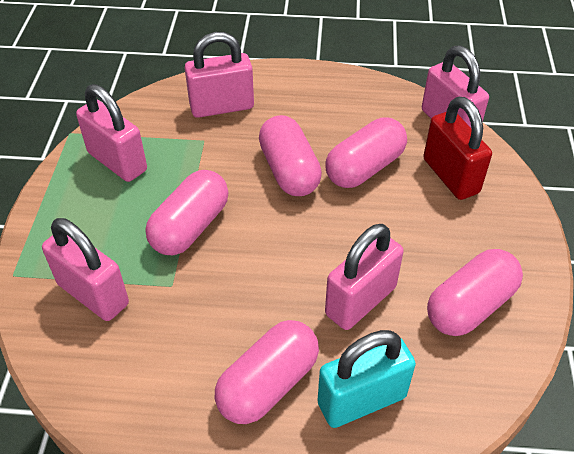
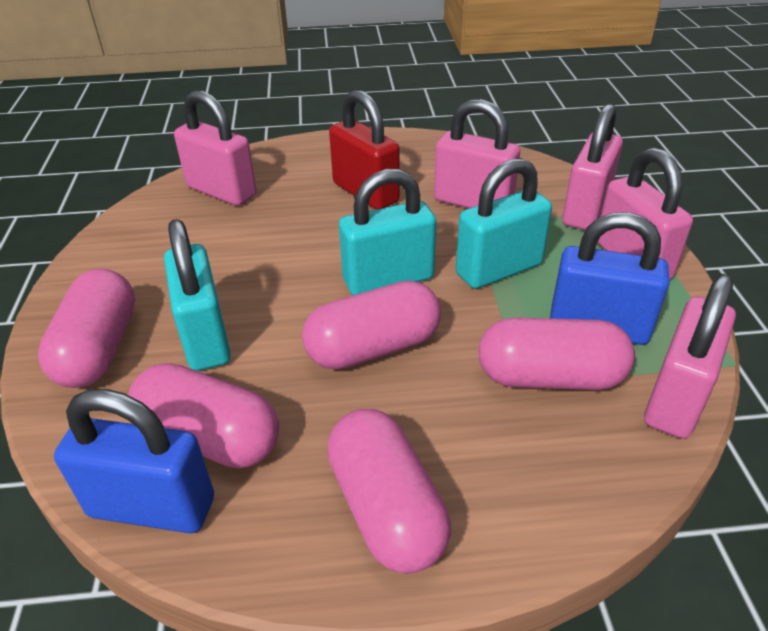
blue padlock: none = 0 -> [54,389,214,533] [550,212,669,345] = 2
turquoise padlock: [318,330,416,428] = 1 -> [164,219,231,371] [339,169,436,295] [456,158,552,289] = 3

